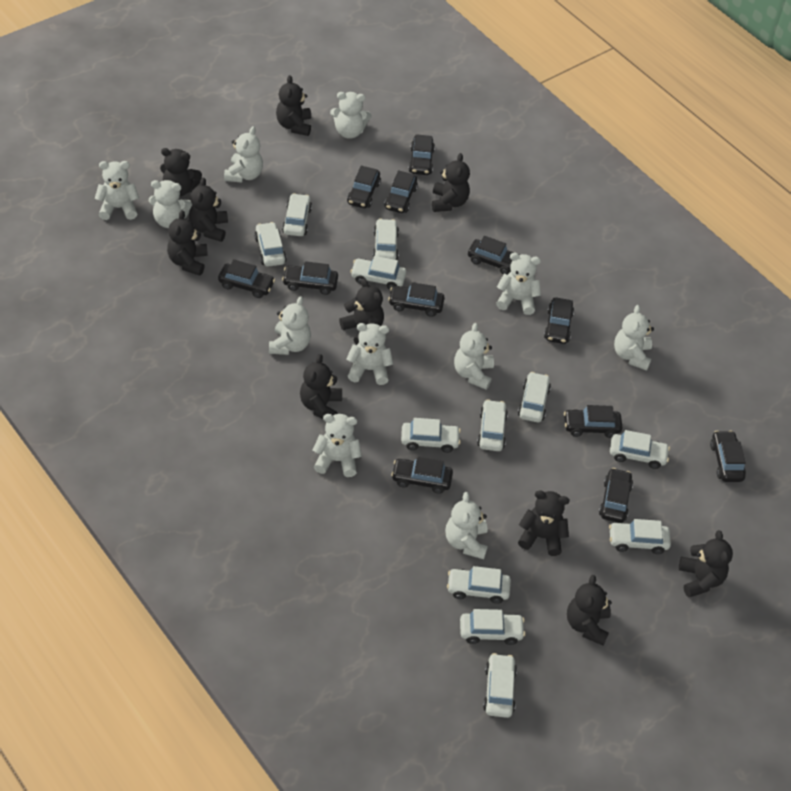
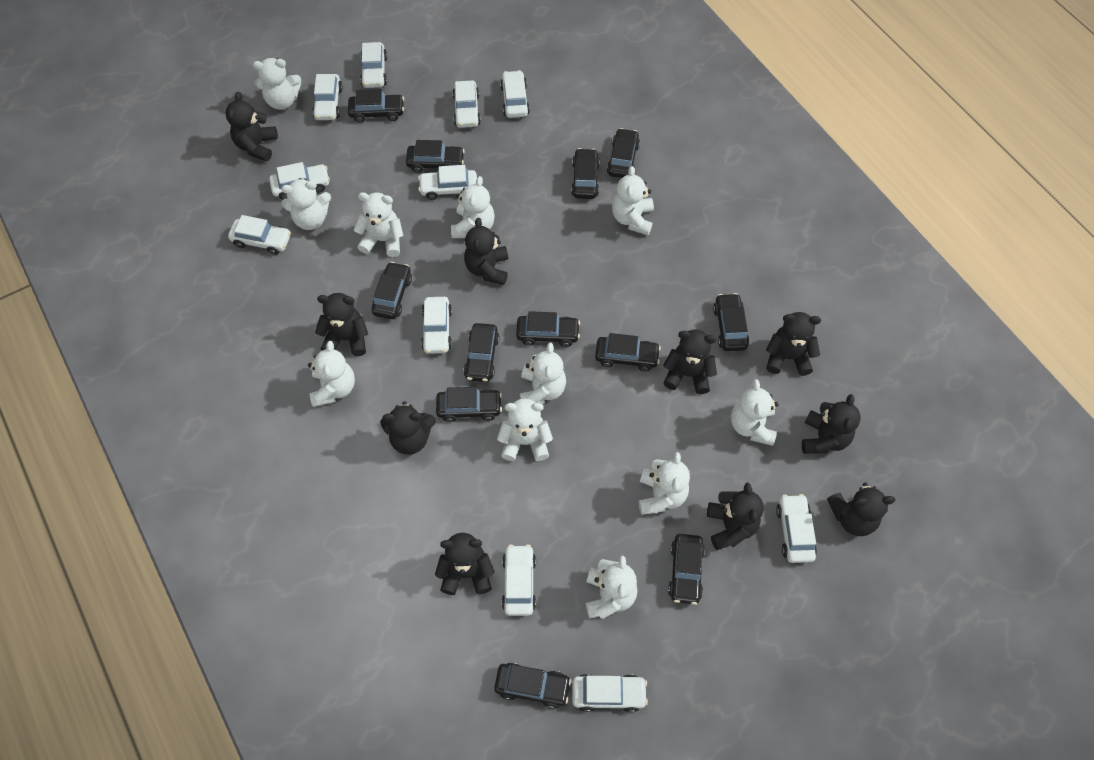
white car: [254,222,287,267] [282,193,312,236] [350,256,406,290] [373,218,399,260] [401,418,461,453] [447,566,511,604] [460,609,525,645] [477,399,508,451] [483,653,517,718] [518,372,551,422] [609,519,671,554] [610,430,670,469] = 12 -> [228,215,291,255] [269,162,330,200] [312,74,343,120] [360,42,387,88] [418,165,477,200] [421,297,452,354] [452,80,481,128] [500,70,530,118] [502,544,536,616] [572,674,648,712] [776,494,817,563] = 11

